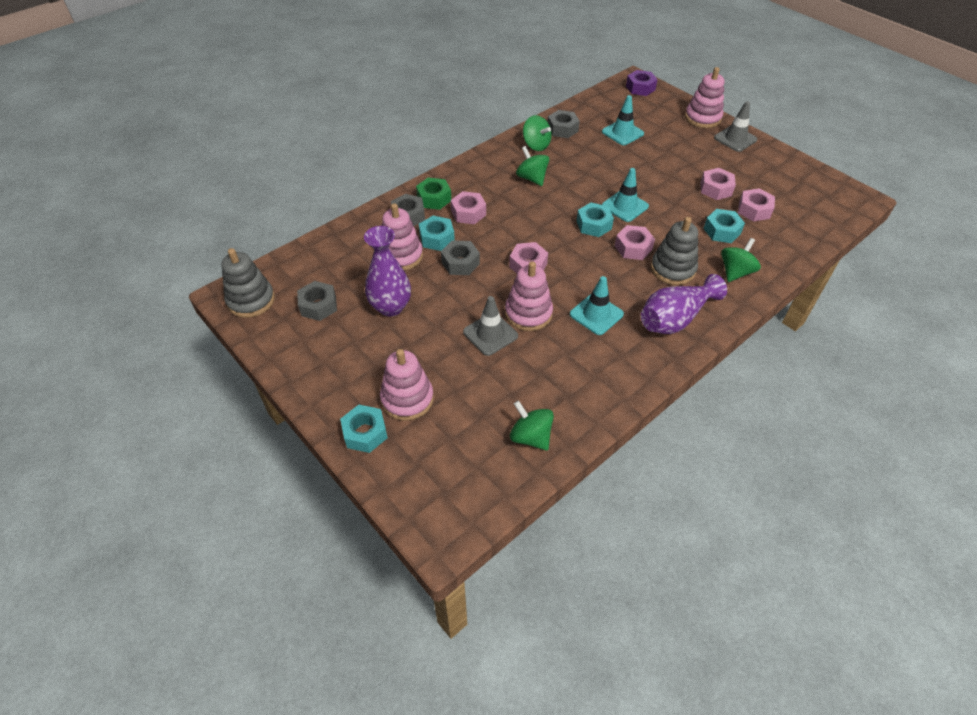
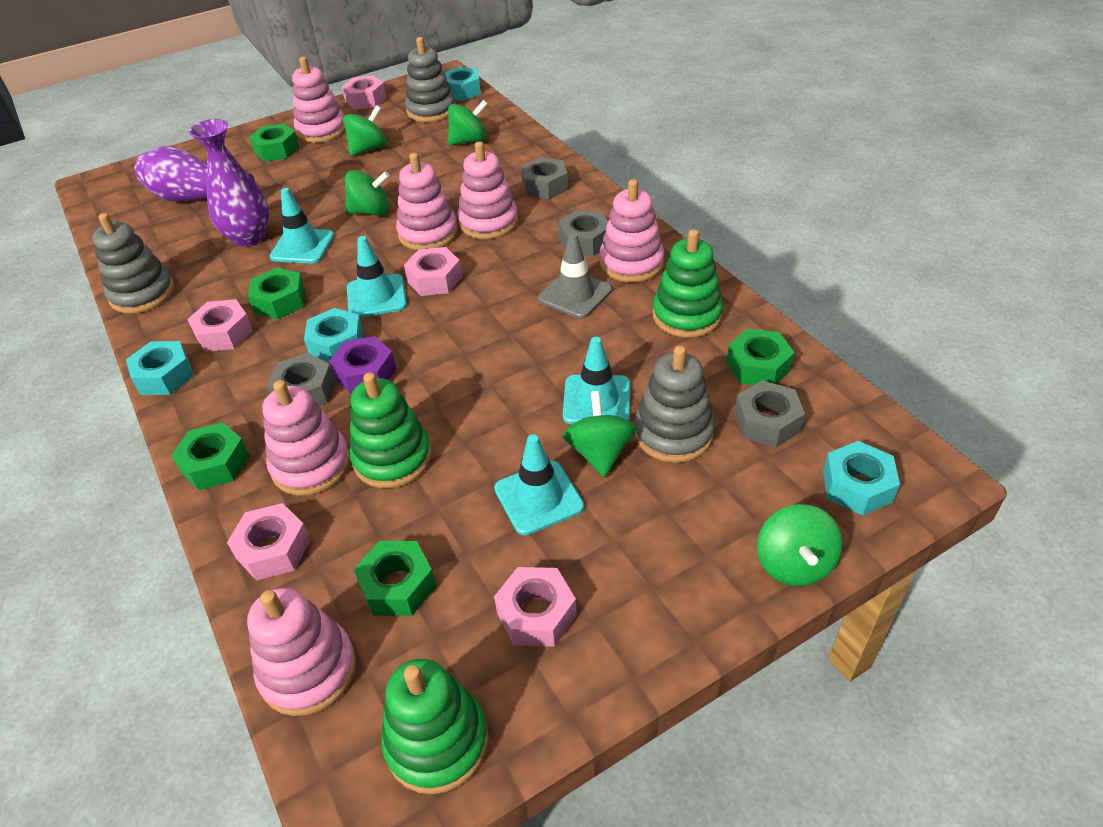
green nut: [416,178,451,210] = 1 -> [171,422,250,490] [248,268,306,319] [249,124,299,161] [353,541,436,616] [727,329,795,385] = 5
green spinning top: [510,400,554,451] [516,146,549,186] [523,115,552,151] [721,238,761,282] = 4 -> [343,105,387,156] [345,170,390,216] [448,100,488,145] [563,391,636,477] [757,504,843,586] = 5
green stacking toy: none = 0 -> [349,372,432,488] [381,659,489,794] [652,229,723,338] = 3
grey stacking toy: [221,248,275,318] [651,217,698,285] = 2 -> [92,213,175,314] [405,37,455,122] [635,345,715,463] = 3
grey traffic cone: [463,296,518,356] [714,101,757,152] = 2 -> [538,233,612,319] = 1
pink stacking toy: [380,349,434,421] [381,203,423,271] [505,261,553,331] [685,67,725,128] = 4 -> [247,588,356,716] [262,380,350,496] [292,57,346,143] [396,153,458,250] [458,142,518,239] [599,179,664,282] = 6
turquoise traffic cone: [570,276,624,335] [602,95,644,145] [602,168,649,222] = 3 -> [270,188,334,264] [347,236,407,318] [494,434,584,535] [563,337,630,424] = 4

